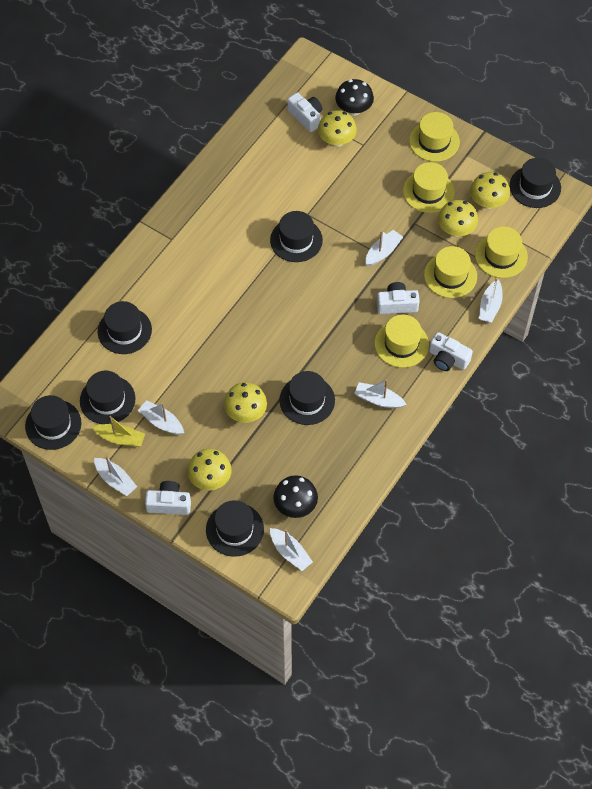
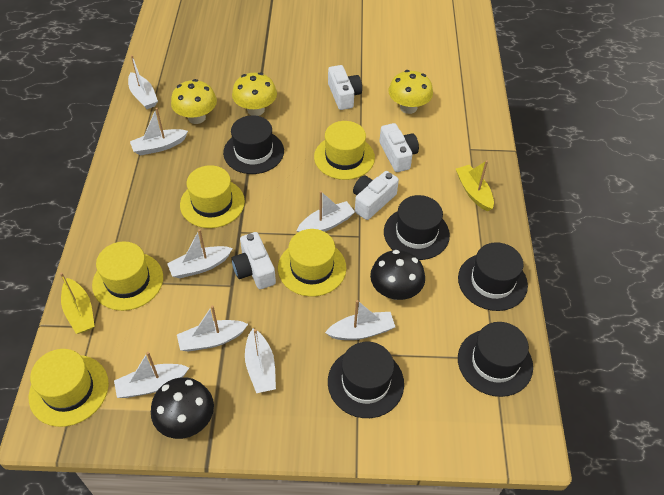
black hat: [25,395,81,450] [80,371,136,424] [98,301,152,354] [206,500,264,557] [270,211,323,262] [279,371,335,425] [510,158,561,208] = 7 -> [223,115,284,174] [328,342,404,418] [384,195,450,260] [458,242,528,311] [458,322,533,397] = 5
white boat: [94,456,137,496] [138,400,184,435] [270,528,313,571] [354,379,407,408] [365,230,403,266] [479,278,503,323] = 6 -> [114,352,189,398] [128,55,158,109] [130,108,188,155] [167,229,233,278] [177,305,248,352] [245,328,276,393] [296,191,355,232] [325,300,395,340] = 8
yellow boat: [92,416,145,447] = 1 -> [60,272,95,334] [456,160,494,212] = 2
yellow mushroom: [187,449,232,490] [224,382,267,423] [318,110,357,147] [438,200,478,237] [470,172,510,209] = 5 -> [171,79,217,124] [232,72,277,116] [389,70,433,114] = 3

